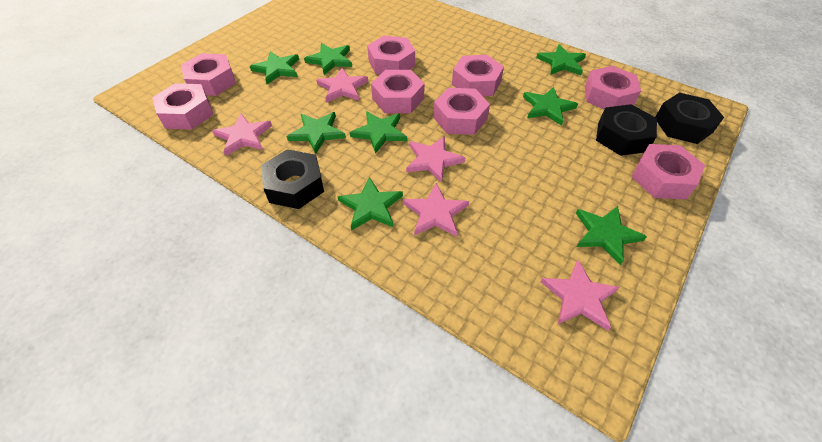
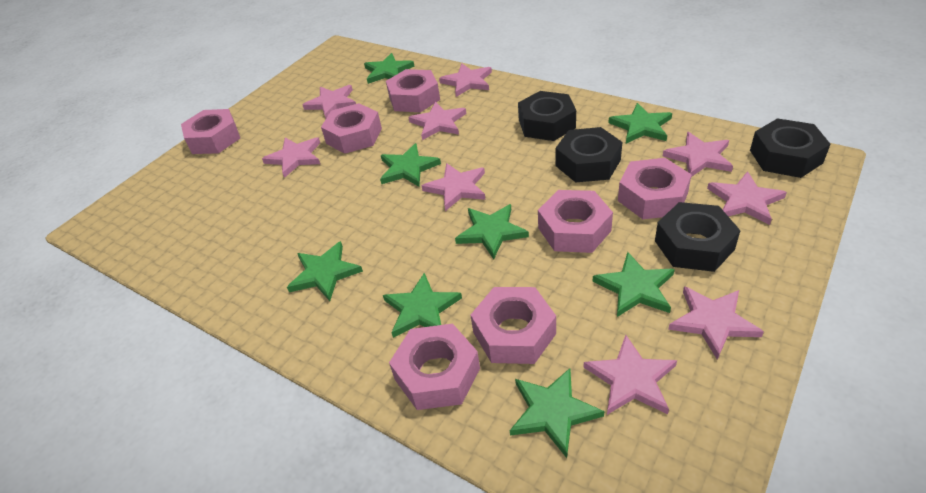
black nut: [261,149,324,209] [596,104,657,156] [655,93,724,144] = 3 -> [518,91,576,141] [556,127,622,182] [655,202,741,272] [750,118,831,178] = 4
pink nut: [152,83,214,130] [181,53,236,96] [367,36,415,74] [371,70,425,113] [433,88,490,135] [452,55,504,96] [585,66,641,109] [632,144,705,200] = 8 -> [181,109,240,154] [321,103,382,154] [386,69,440,112] [389,324,480,410] [471,287,556,364] [538,190,613,253] [618,158,692,219] = 7
pink star: [212,113,272,156] [316,68,368,103] [403,183,469,237] [406,136,465,183] [540,260,620,331] = 5 -> [262,137,320,178] [303,85,356,118] [408,102,466,140] [422,163,486,211] [439,63,492,97] [583,335,677,415] [663,132,733,177] [668,286,764,360] [707,171,787,225] = 9

